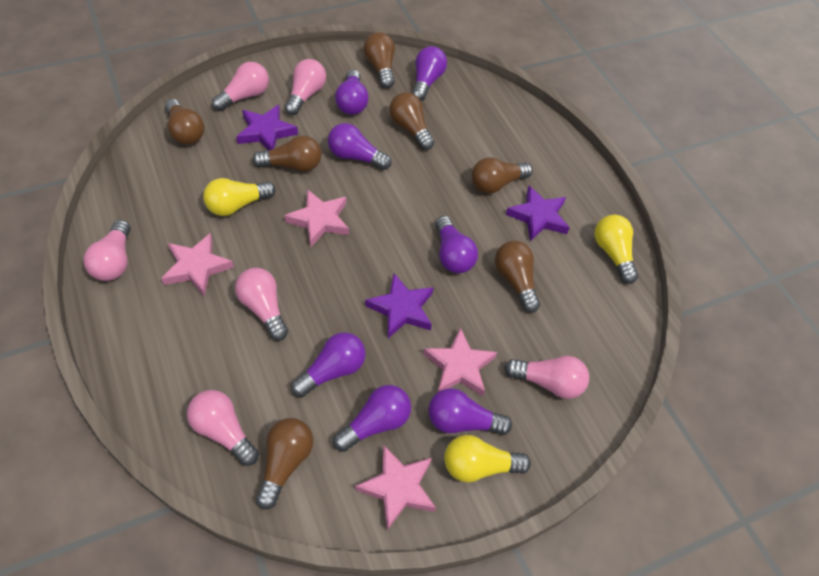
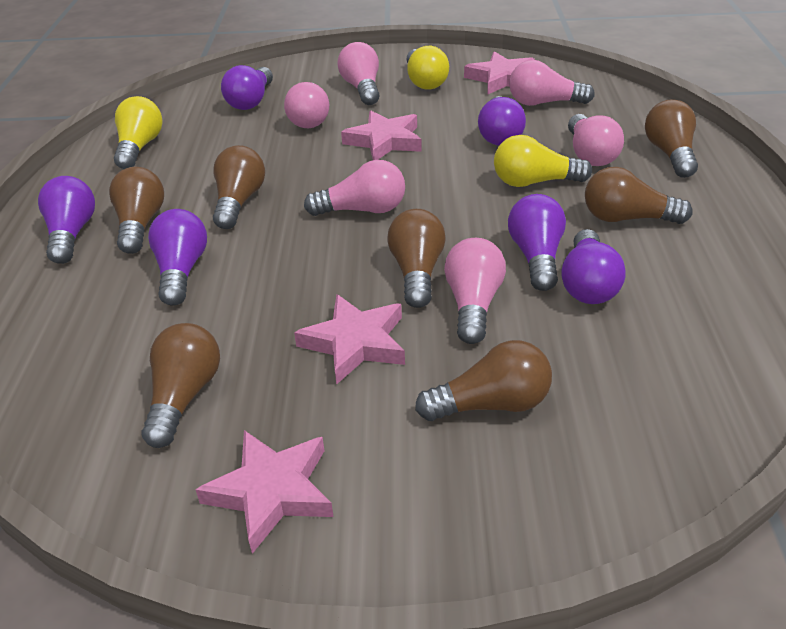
purple light bulb: [291,332,366,397] [328,123,392,170] [333,385,411,452] [335,70,369,115] [412,46,447,101] [428,388,512,435] [435,216,478,273] = 7 -> [38,176,95,264] [148,209,207,305] [221,65,273,110] [478,96,526,145] [508,194,566,291] [561,229,626,304] = 6
purple star: [236,105,298,151] [365,274,434,338] [506,186,570,241] = 3 -> none = 0

